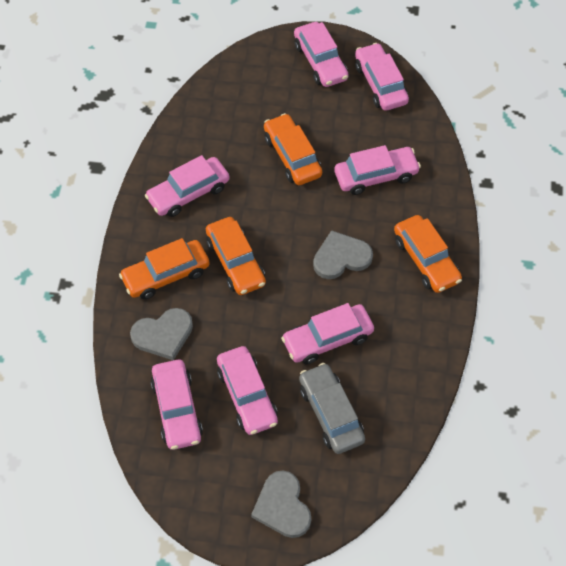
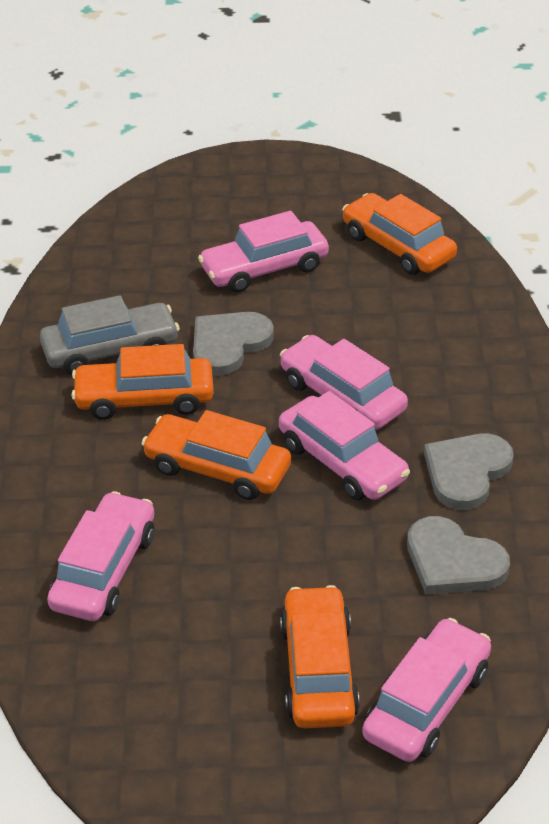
pink car: [145,155,229,217] [151,360,203,450] [217,346,278,435] [281,303,374,364] [294,22,349,87] [334,145,421,195] [355,43,409,111] = 7 -> [47,491,154,621] [198,211,329,293] [279,391,410,500] [280,335,408,430] [362,618,491,762] = 5

